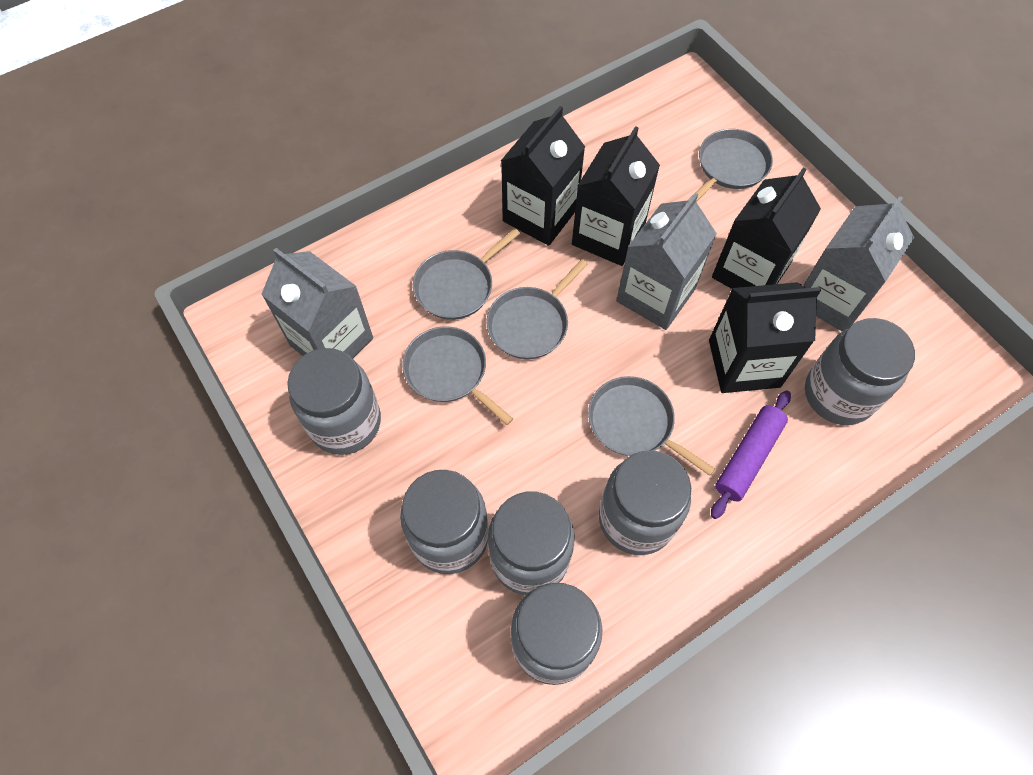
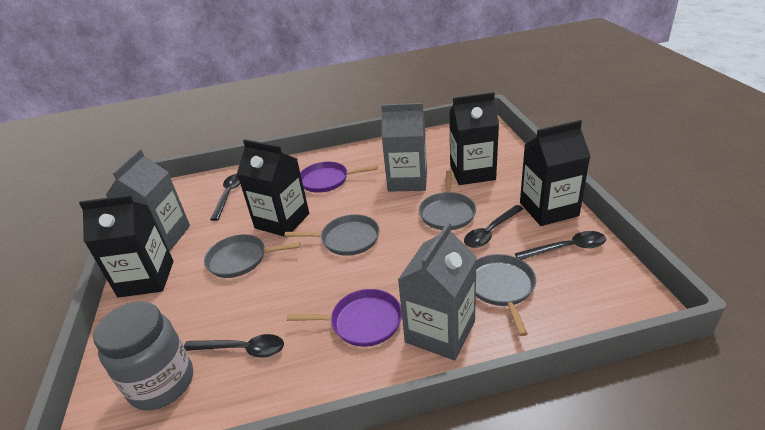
black spoon: none = 0 -> [184,334,284,358] [210,174,240,221] [464,205,524,248] [515,231,606,260] = 4
grey jar: [287,348,381,455] [400,470,489,574] [488,492,575,595] [511,583,603,685] [599,450,691,555] [805,318,915,425] = 6 -> [93,301,193,410] = 1
grey pan: [402,327,513,425] [413,228,520,320] [486,259,588,359] [588,376,715,476] [688,129,773,202] = 5 -> [204,234,301,278] [285,214,380,256] [419,170,476,230] [476,254,536,336] = 4
purple pan: none = 0 -> [287,289,402,347] [300,162,378,193] = 2
purple rolling pin: [711,390,791,519] = 1 -> none = 0

